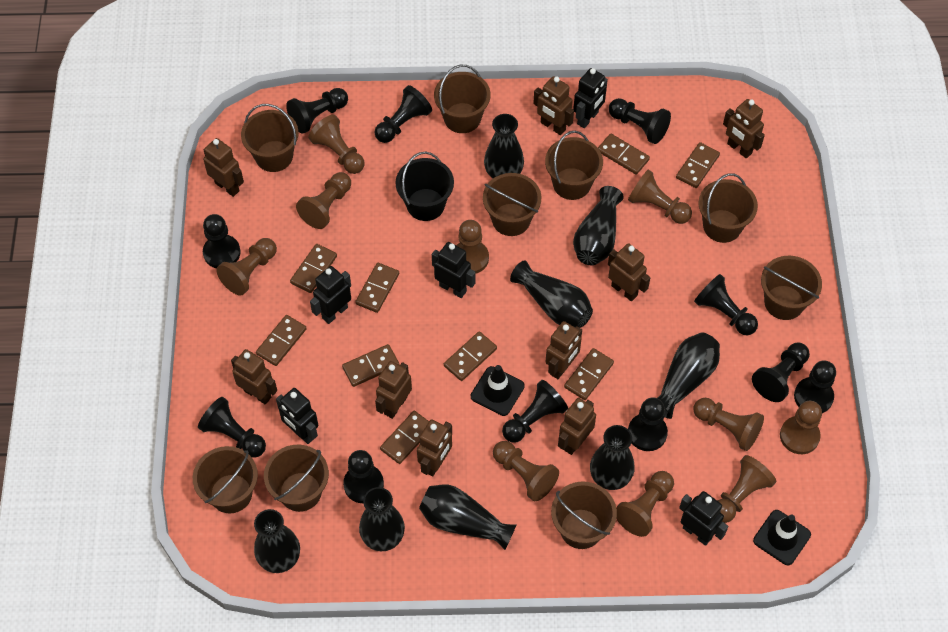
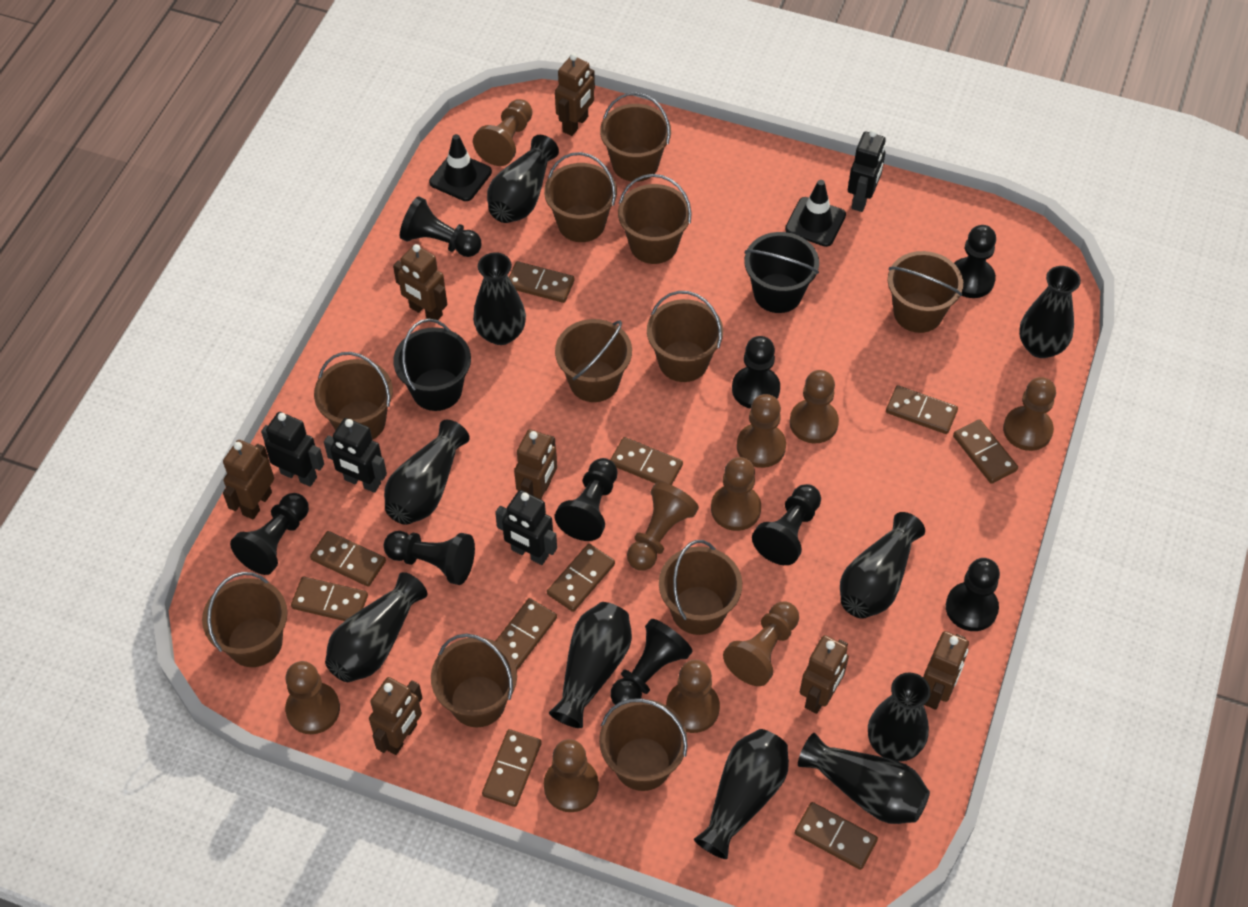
black bucket: [396,152,454,221] = 1 -> [393,319,471,411] [744,232,819,313] = 2
black pawn: [198,397,266,458] [203,214,241,268] [286,88,348,134] [343,450,384,503] [374,85,432,143] [502,380,568,443] [609,98,671,144] [628,397,668,451] [694,274,758,336] [752,343,810,402] [794,360,836,413] = 11 -> [230,493,309,575] [384,531,475,585] [400,196,482,257] [555,458,618,541] [610,619,693,705] [732,336,780,409] [752,484,821,565] [946,558,1000,631] [954,225,996,298] = 9
black robot: [276,388,318,444] [310,266,351,324] [432,242,476,298] [573,68,608,128] [679,491,728,546] = 5 -> [261,412,324,487] [324,418,387,493] [495,490,557,565] [848,130,886,212] = 4
black vase: [254,509,300,573] [359,487,405,551] [419,484,516,550] [484,114,524,178] [510,260,593,328] [573,186,624,265] [590,425,634,490] [658,332,720,419] = 8 -> [325,572,427,682] [384,420,470,525] [473,252,526,345] [487,135,559,223] [549,602,632,728] [694,729,789,859] [798,733,930,824] [840,512,925,618] [868,672,931,762] [1019,266,1081,358] = 10
brown bucket: [193,446,258,513] [241,104,299,172] [264,445,329,512] [434,65,490,133] [483,173,542,236] [545,131,603,200] [551,482,617,549] [698,173,758,243] [761,256,822,320] = 9 -> [202,572,288,667] [314,352,393,440] [431,633,517,727] [544,152,617,242] [555,319,632,402] [599,699,687,791] [600,92,671,182] [618,174,692,264] [647,291,723,382] [659,540,742,635] [888,251,963,333] = 11
brown domino: [256,315,307,366] [290,244,337,293] [342,344,400,387] [355,263,399,313] [380,411,429,464] [444,331,497,381] [564,348,614,400] [598,134,650,175] [676,142,720,188] = 9 -> [291,577,368,621] [310,531,386,587] [482,729,542,807] [495,598,557,669] [509,261,574,303] [547,544,615,612] [610,437,683,485] [795,802,878,870] [886,385,958,434] [953,419,1018,484] = 10
brown robot: [203,138,244,197] [231,349,277,405] [375,361,412,419] [417,419,452,477] [533,76,574,135] [546,321,582,379] [558,398,596,455] [608,243,650,301] [723,99,765,158] = 9 -> [223,440,274,519] [369,677,422,755] [393,244,447,323] [514,429,557,500] [555,53,595,136] [800,635,849,714] [923,631,969,710] = 7

